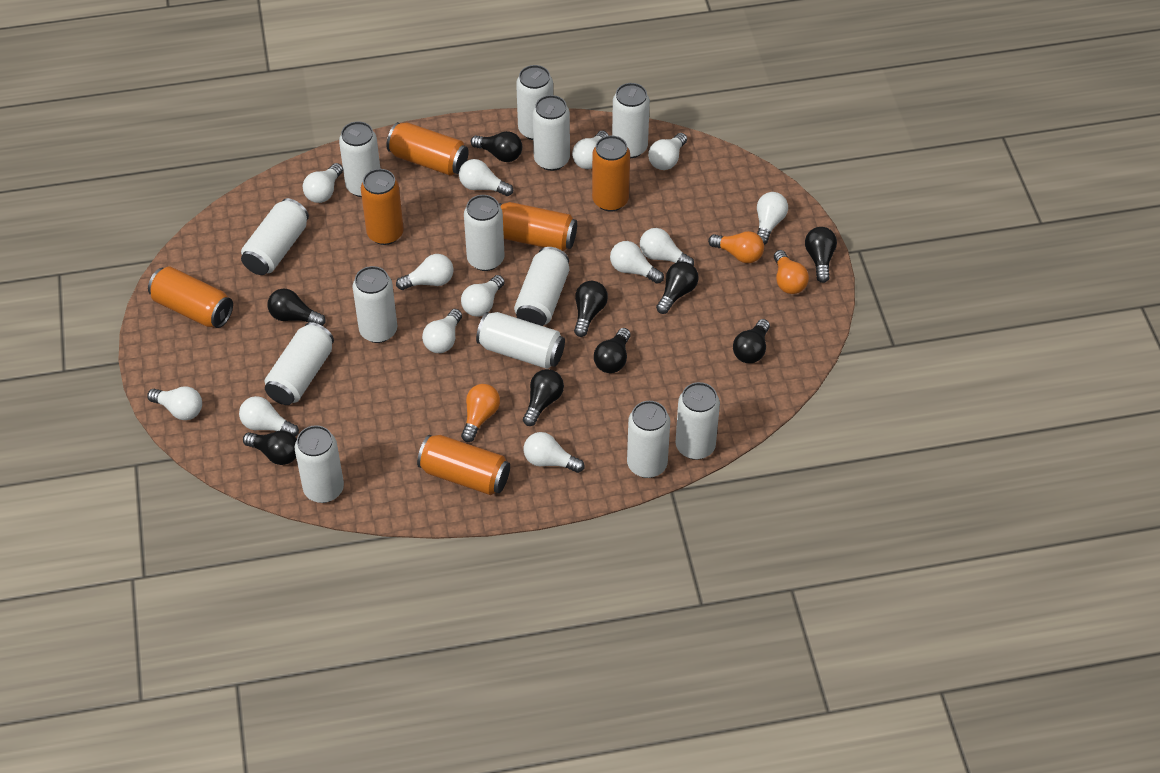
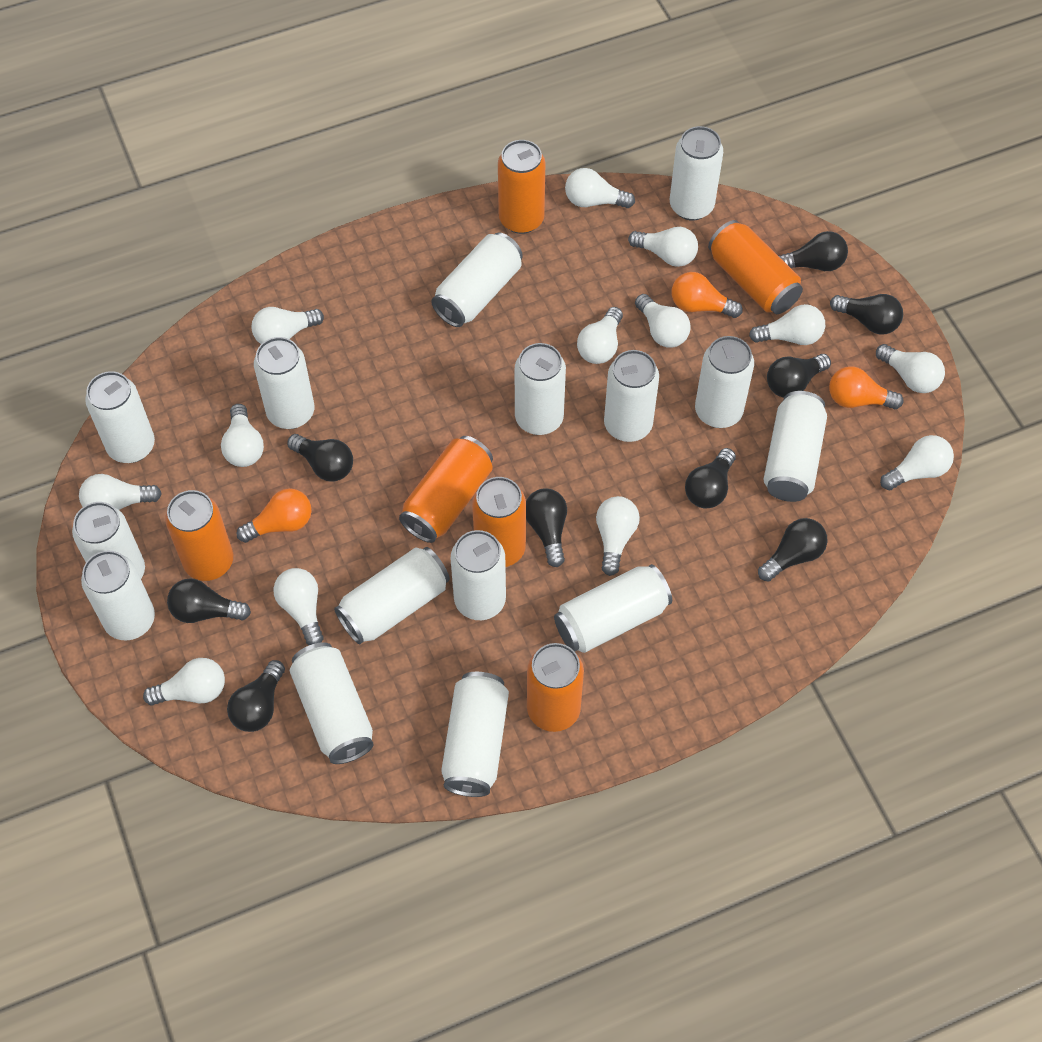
white can: [241,198,309,275] [264,322,334,405] [295,425,344,503] [339,121,380,197] [353,266,397,343] [464,195,505,271] [476,312,565,369] [514,247,569,326] [516,65,553,140] [533,95,570,171] [612,83,650,158] [627,401,670,478] [676,382,720,460] = 13 -> [72,502,145,578] [81,551,155,641] [85,371,155,463] [254,337,314,429] [290,642,374,764] [334,547,450,645] [431,233,523,327] [441,672,509,797] [451,530,506,620] [515,343,566,435] [554,564,672,653] [604,350,659,442] [670,126,723,221] [695,336,754,428] [763,391,827,502] = 15

